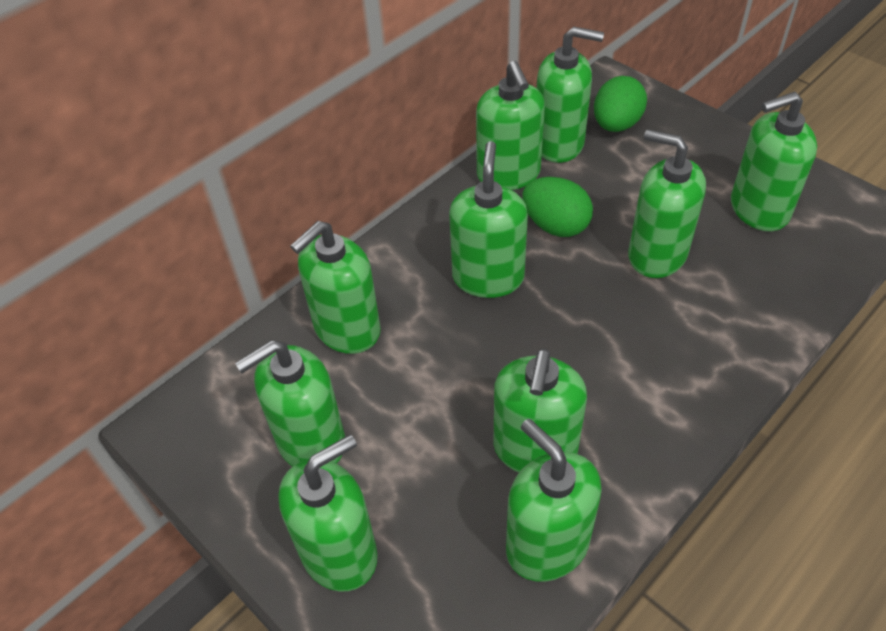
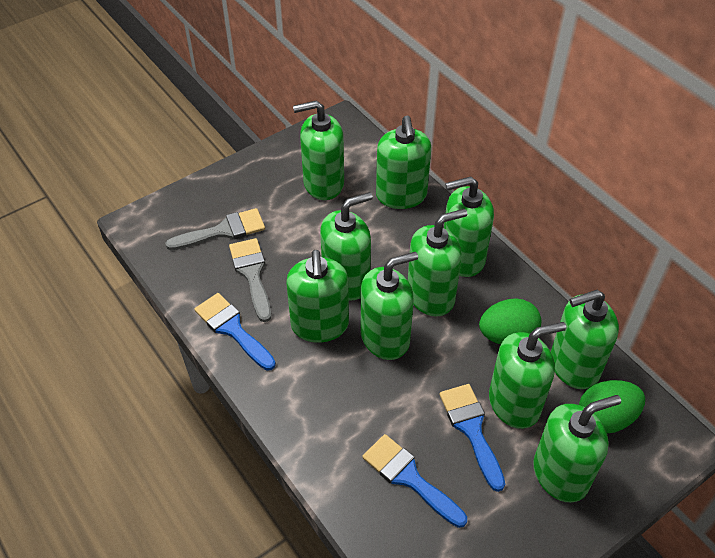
blue brush: none = 0 -> [194,293,276,370] [362,434,467,528] [439,384,505,492] = 3
grey brush: none = 0 -> [165,208,265,250] [229,238,271,322] = 2

